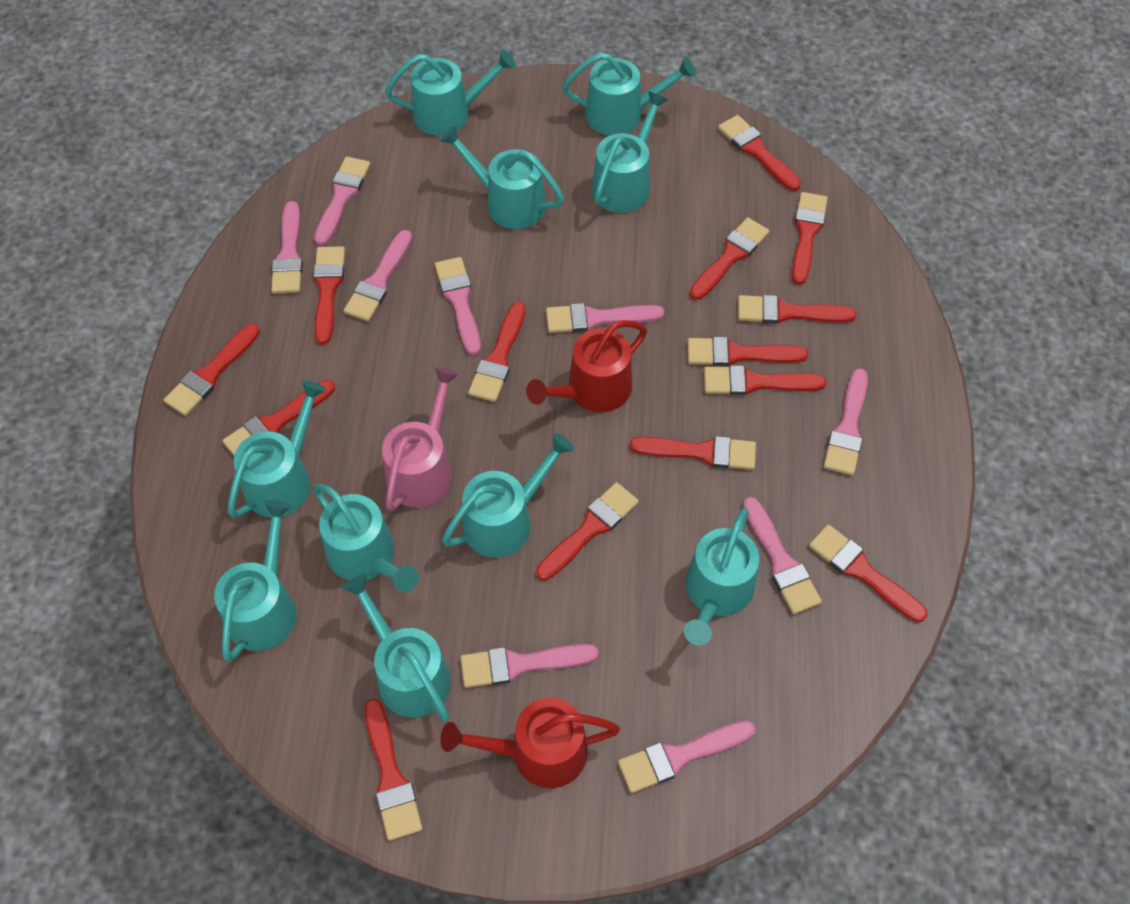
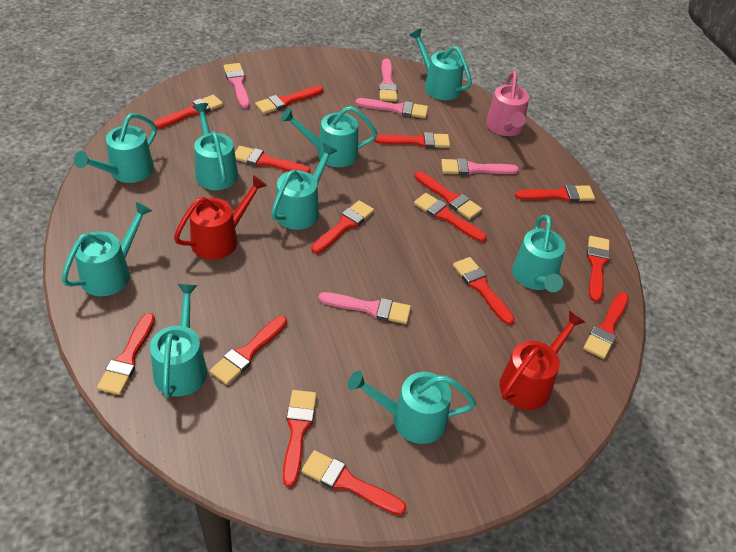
pink brush: [271,201,303,293] [314,157,370,246] [344,230,412,321] [435,257,481,355] [460,644,599,688] [546,303,665,333] [618,720,756,793] [743,497,822,614] [824,368,868,475] = 9 -> [223,63,250,109] [318,292,411,324] [355,98,428,118] [379,58,397,101] [441,158,519,175] = 5
red brush: [164,324,260,416] [223,380,335,455] [313,247,345,344] [365,699,422,841] [468,302,526,402] [536,482,639,581] [630,436,756,470] [688,337,808,366] [690,217,769,300] [704,365,826,395] [718,115,801,191] [738,295,857,324] [792,192,828,285] [809,524,927,622] = 14 -> [97,313,155,395] [154,95,223,129] [210,316,287,385] [235,146,310,174] [255,86,323,114] [283,390,317,487] [301,450,406,515] [311,200,374,254] [374,132,450,148] [414,193,487,242] [415,171,482,219] [453,257,515,325] [515,185,595,202] [583,292,629,359] [587,236,610,302] = 15
turquoise watering can: [214,500,297,662] [228,380,326,518] [313,484,419,592] [342,574,451,721] [385,49,516,136] [440,125,564,229] [442,433,574,558] [562,53,696,135] [592,91,668,213] [684,508,759,645] = 10 -> [61,202,152,296] [74,113,157,183] [150,284,207,398] [193,103,238,190] [271,143,337,230] [281,106,377,167] [348,370,476,444] [409,29,472,100] [512,215,565,292] = 9

